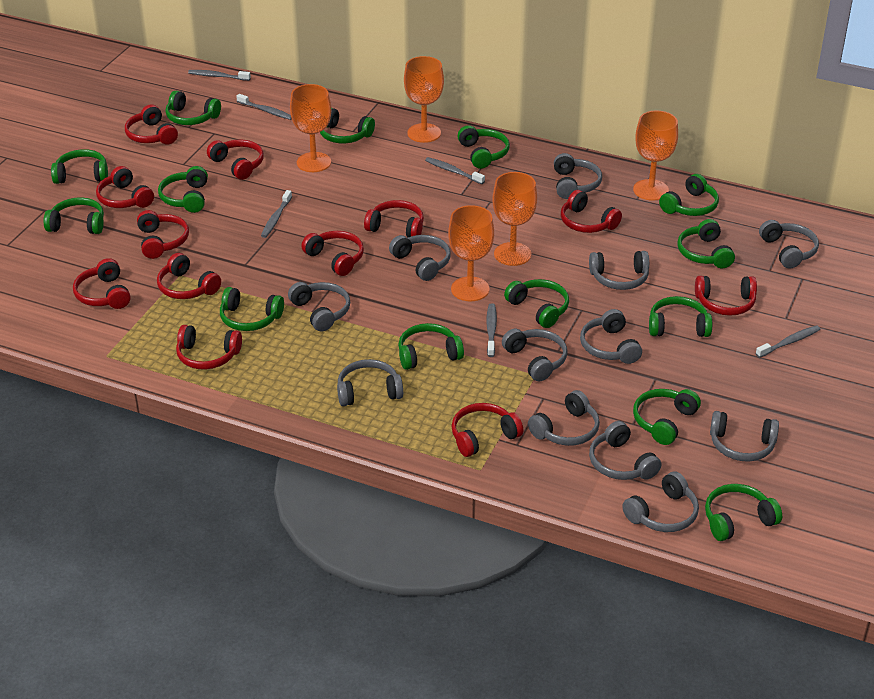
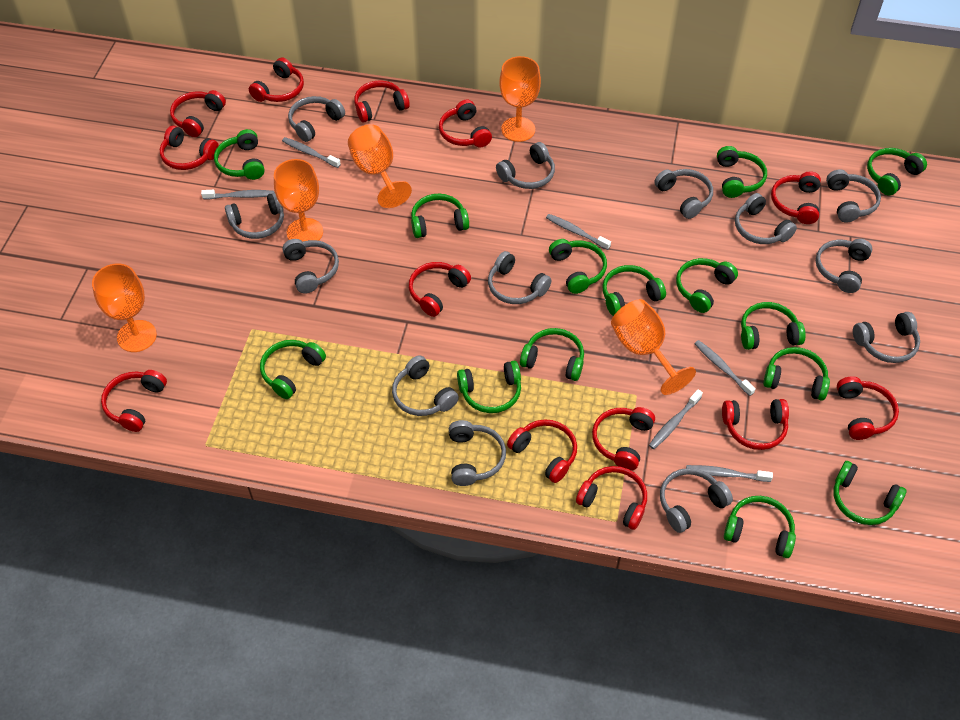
grey headphones: [288,282,350,332] [337,359,403,406] [389,235,451,281] [502,329,567,381] [528,390,600,446] [554,153,602,199] [580,309,642,364] [589,251,649,290] [589,421,662,480] [622,472,699,532] [710,411,779,462] [759,220,819,269] = 12 -> [225,192,284,239] [282,239,339,294] [288,96,345,142] [392,355,459,416] [449,420,506,486] [488,251,552,304] [496,142,555,189] [654,169,713,219] [660,468,733,533] [735,193,797,244] [816,239,872,293] [826,169,881,223] [853,312,920,363] = 13
red headphones: [73,258,131,309] [96,166,154,208] [125,105,178,145] [137,210,189,259] [157,253,221,299] [176,325,242,369] [207,139,264,180] [301,231,364,276] [364,200,424,237] [451,403,523,457] [561,190,622,233] [695,276,757,316] = 12 -> [101,370,167,432] [160,126,219,170] [170,90,226,137] [249,57,304,102] [354,81,410,122] [409,262,471,317] [439,99,492,148] [507,419,577,483] [576,466,647,530] [592,407,655,471] [722,399,789,450] [771,171,821,224] [837,376,899,440] = 13

